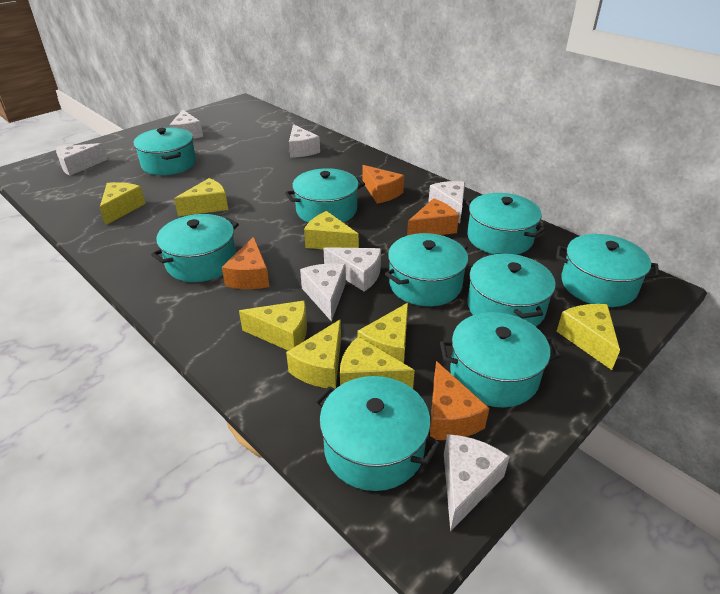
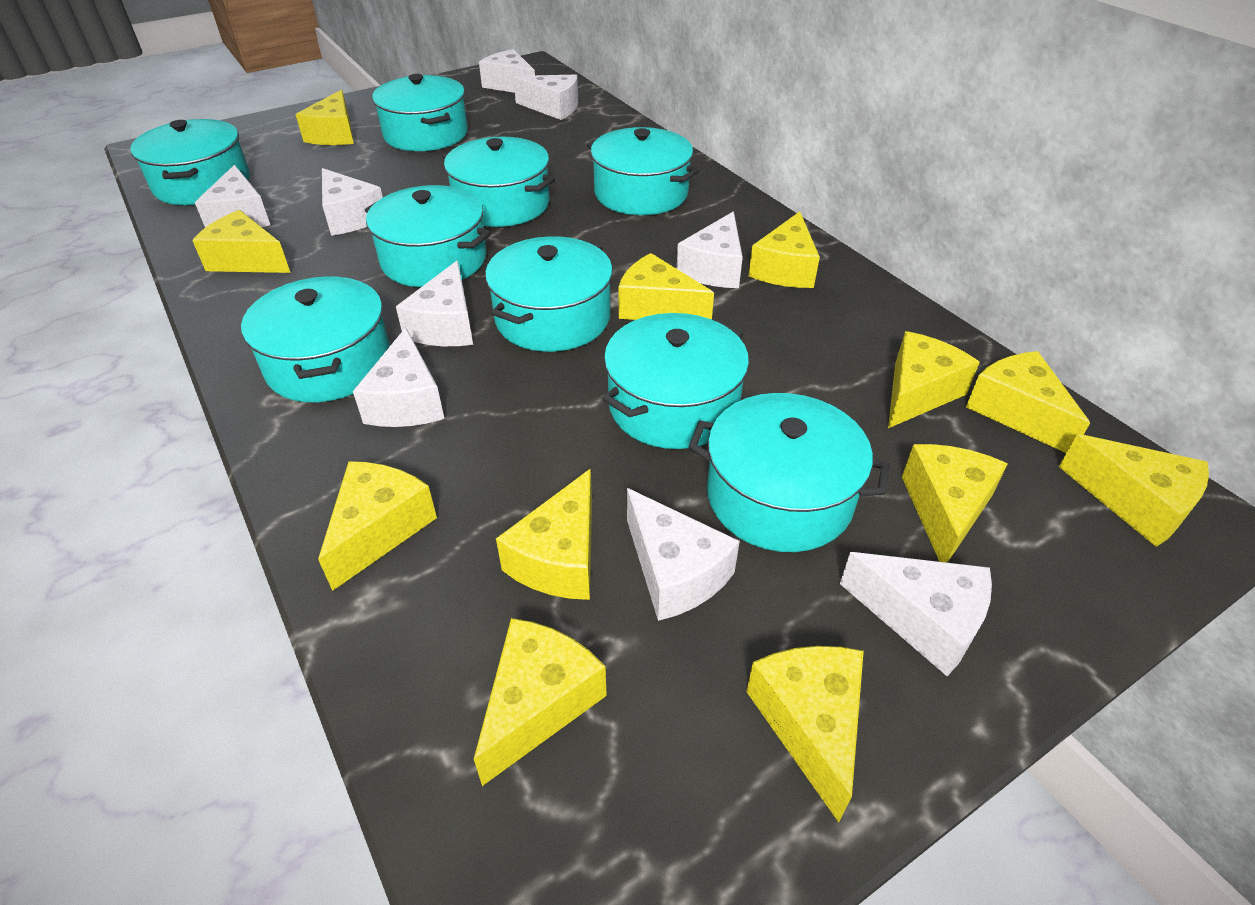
orange cheese: [222,237,269,289] [362,165,404,204] [407,198,459,235] [430,361,490,440] = 4 -> none = 0
white cheese: [56,143,108,176] [170,110,203,139] [289,124,320,158] [300,263,346,322] [323,247,381,292] [428,181,465,224] [444,434,510,532] = 7 -> [195,165,270,228] [322,168,383,236] [353,328,444,427] [396,260,473,346] [479,49,535,93] [513,75,579,120] [627,488,740,621] [677,211,743,288] [840,552,992,676] = 9
yellow cheese: [99,182,146,225] [174,178,228,216] [239,301,307,351] [286,319,341,389] [304,211,359,249] [340,337,415,389] [357,303,408,363] [557,304,620,370] = 8 -> [192,210,291,273] [296,90,354,145] [318,461,437,591] [474,618,607,786] [496,468,592,600] [618,253,714,320] [746,646,864,822] [749,211,820,288] [888,331,980,428] [902,444,1008,563] [966,351,1090,453] [1059,434,1209,547] = 12

